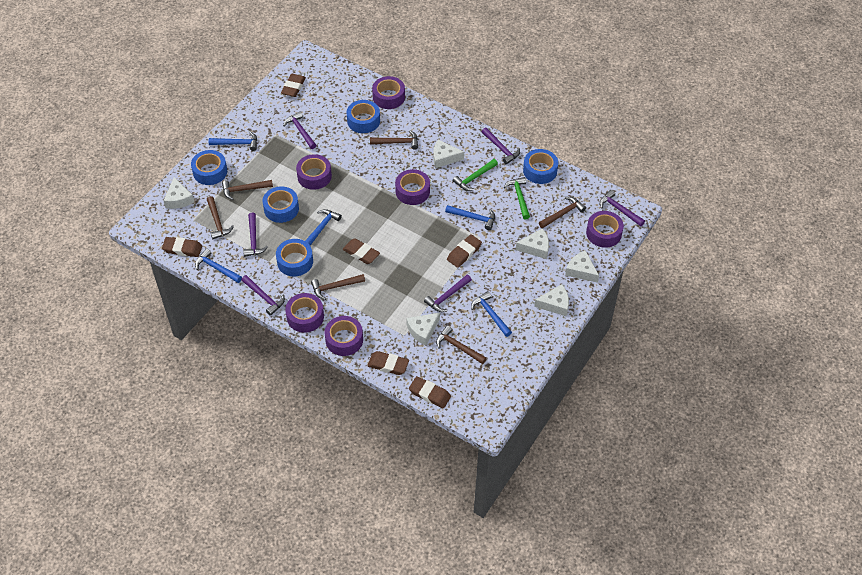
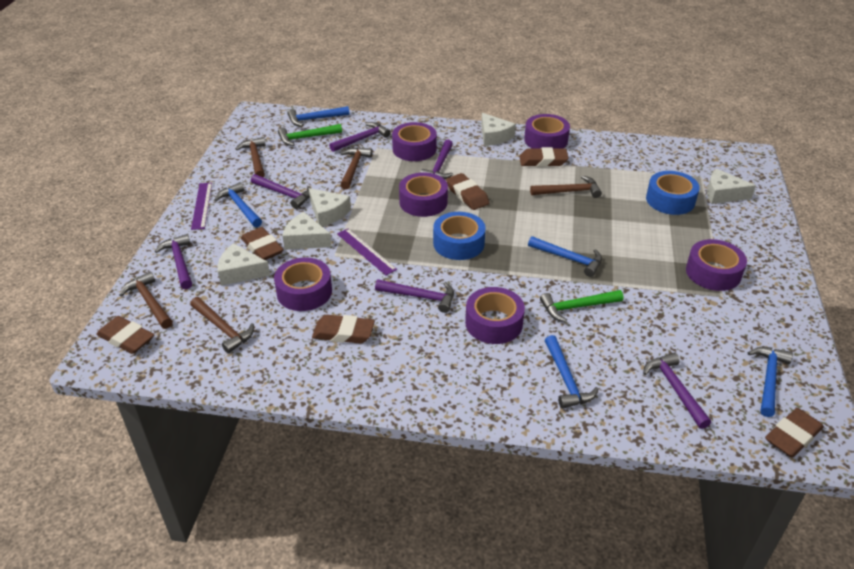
blue tape: [191,150,227,185] [262,187,299,223] [276,239,313,276] [347,100,380,133] [523,149,558,184] = 5 -> [433,212,486,260] [646,171,700,215] = 2
brown hammer: [207,196,234,239] [222,180,273,200] [311,274,365,300] [370,130,418,149] [436,326,487,364] [539,197,586,228] = 6 -> [120,272,173,329] [190,297,254,354] [235,137,266,177] [340,147,373,190] [530,176,602,198] = 5
purple ruler: none = 0 -> [191,183,212,230] [337,229,397,275] = 2
white cheese: [163,177,194,209] [406,313,440,345] [433,140,464,168] [516,228,549,259] [534,284,569,316] [565,250,599,283] = 6 -> [218,243,270,286] [283,212,332,250] [309,188,351,226] [481,113,516,146] [707,169,756,204] = 5

